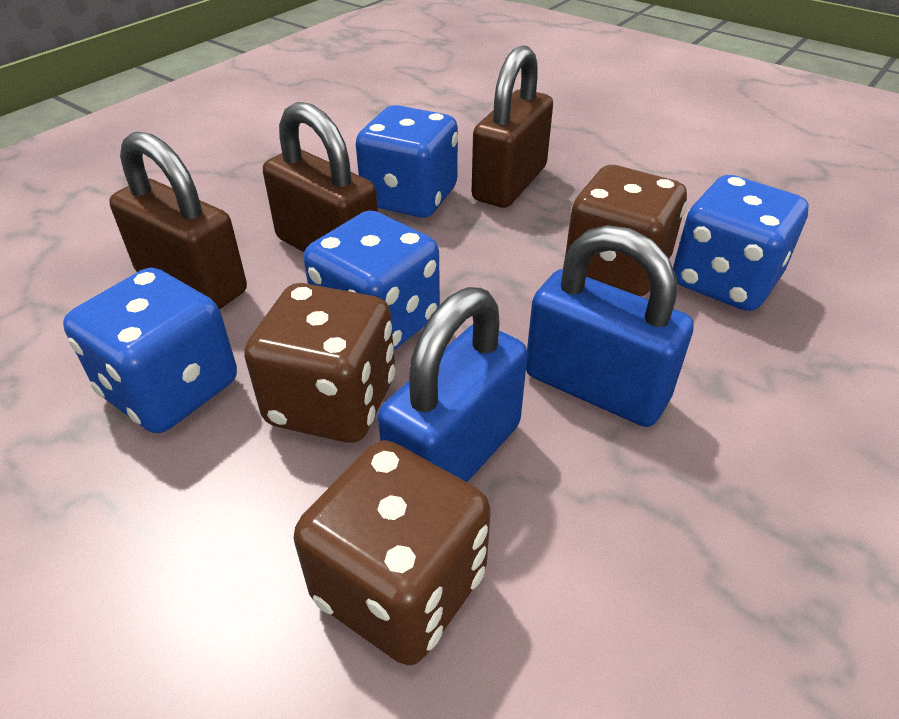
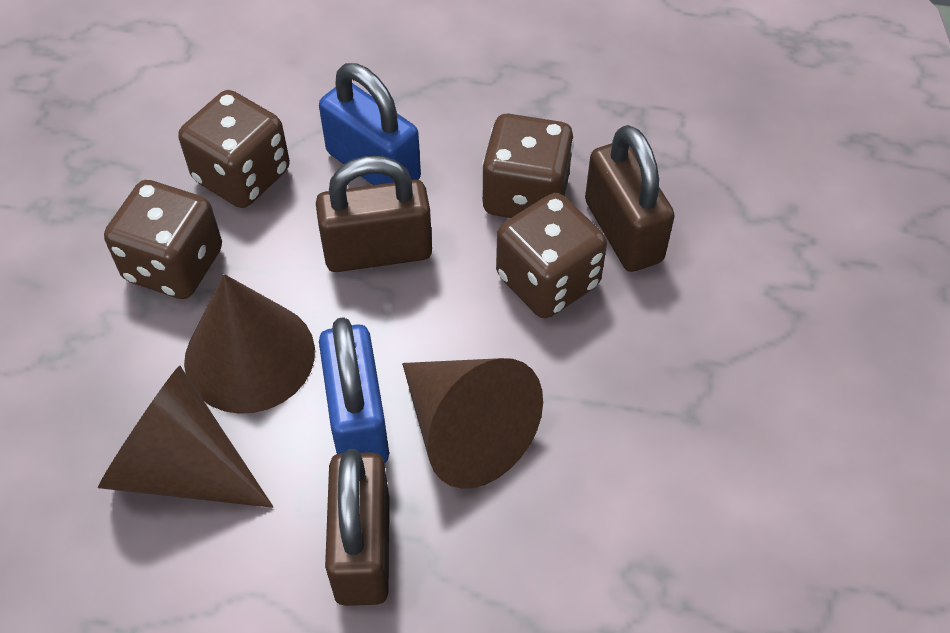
blue dice: [63,268,237,433] [304,210,440,350] [356,105,458,218] [673,175,809,311] = 4 -> none = 0
brown cone: none = 0 -> [98,366,273,508] [184,274,315,414] [402,358,543,489] = 3
brown dice: [244,283,395,443] [294,440,491,665] [565,165,687,296] = 3 -> [104,180,222,299] [178,90,290,208] [482,114,574,218] [496,193,607,318] = 4

